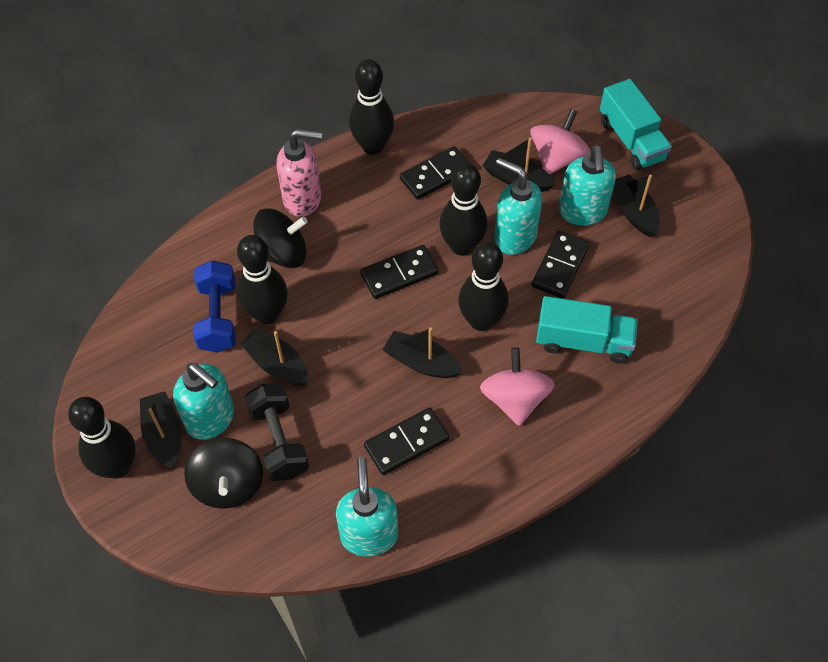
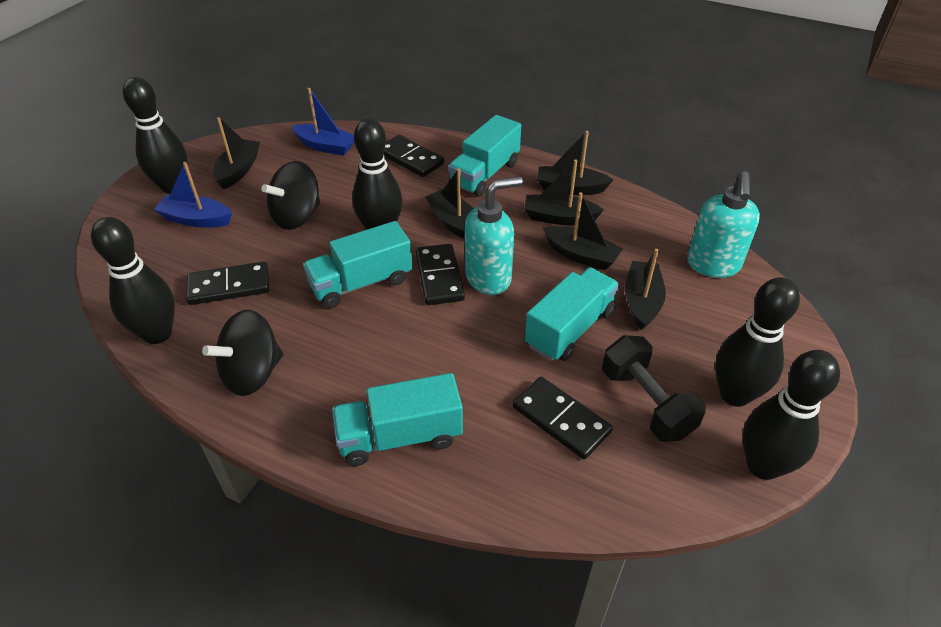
black boat: [140,391,182,469] [240,327,308,386] [382,327,462,378] [483,137,555,192] [613,174,660,237] = 5 -> [213,117,260,189] [425,168,473,239] [524,160,604,225] [537,131,613,195] [543,192,623,270] [625,248,666,330] = 6
blue boat: none = 0 -> [154,162,232,228] [292,88,354,156] = 2
blue dumbbell: [193,260,236,353] = 1 -> none = 0
pink soap dispenser: [277,129,322,217] = 1 -> none = 0
pink spinning top: [480,347,555,426] [530,109,590,174] = 2 -> none = 0
turquoise soap dispenser: [173,363,234,440] [336,457,398,557] [494,158,542,255] [559,145,616,226] = 4 -> [465,176,523,295] [687,171,760,278] = 2
turquoise truck: [536,296,638,364] [600,79,672,170] = 2 -> [303,221,413,308] [332,373,463,466] [448,115,521,197] [525,267,619,361] = 4

